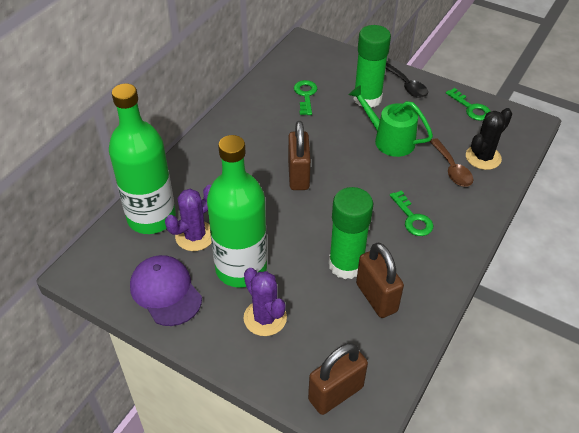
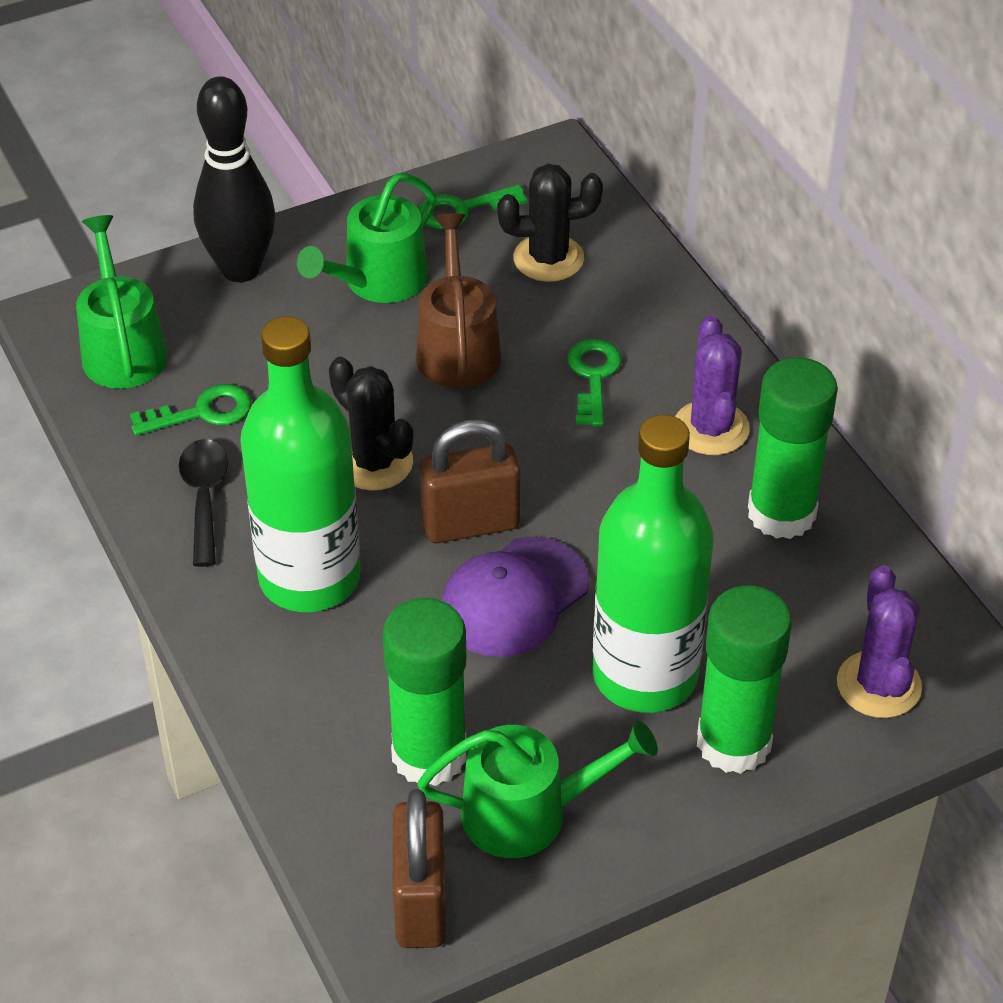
black bowling pin: none = 0 -> [193,76,275,282] = 1
black cactus: [466,108,512,170] = 1 -> [329,357,413,491] [497,164,603,282] = 2
brown padlock: [288,121,311,190] [308,343,368,415] [356,243,404,318] = 3 -> [393,789,446,948] [419,420,520,543] = 2
brown spoon: [430,138,473,187] = 1 -> none = 0
brown watering can: none = 0 -> [416,213,501,388] = 1
green glue stick: [329,187,373,279] [353,25,391,107] = 2 -> [383,598,466,786] [697,585,792,774] [748,357,838,539] = 3
green watering can: [349,85,433,157] = 1 -> [76,215,167,389] [297,173,436,303] [417,721,658,858] = 3

